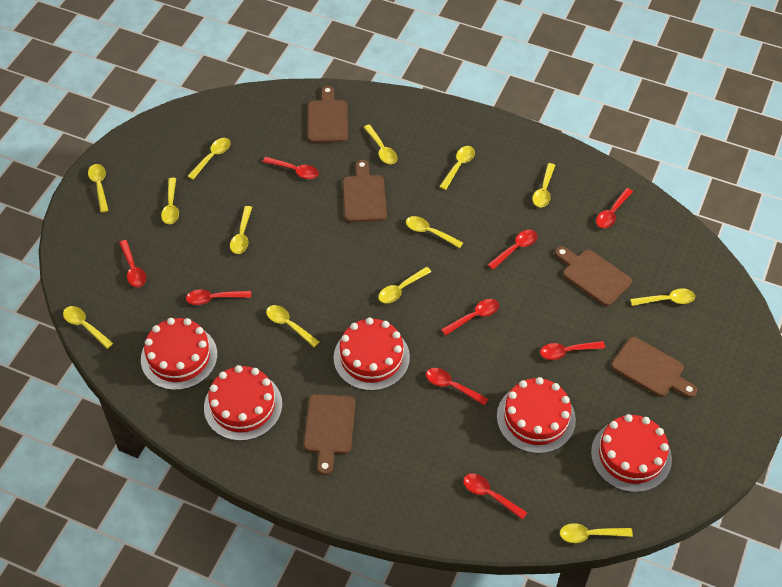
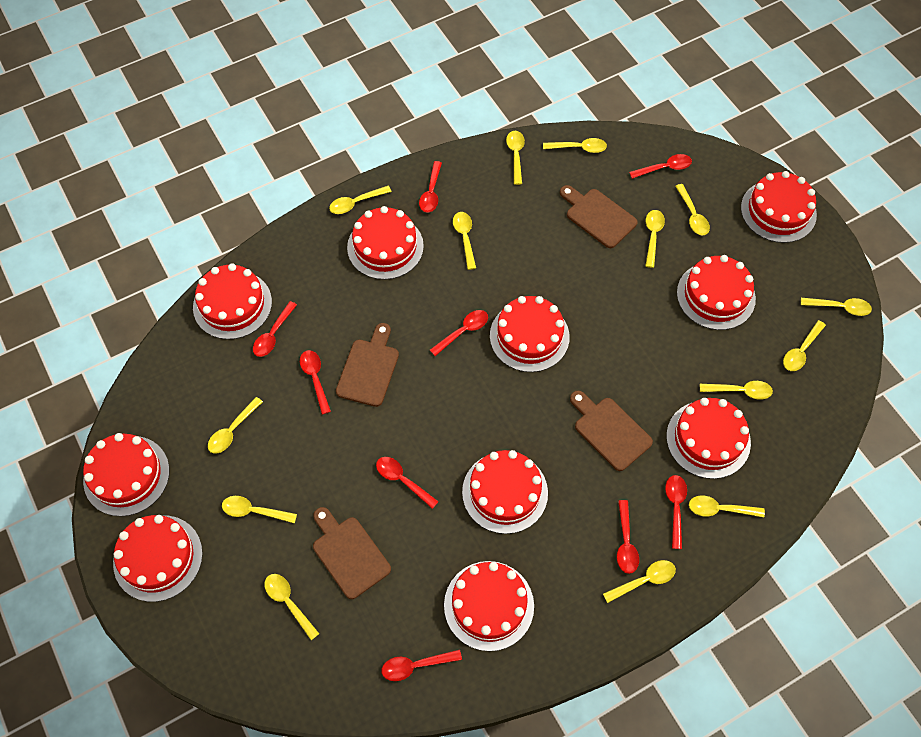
brown cutting board: [304,394,355,475] [308,86,348,143] [343,160,387,222] [555,246,632,306] [611,337,697,398] = 5 -> [313,507,391,599] [336,323,399,407] [560,185,638,248] [570,391,653,471] = 4
red cake: [141,318,217,390] [204,365,282,441] [333,317,410,391] [497,377,576,454] [591,414,672,492] = 5 -> [83,433,170,517] [113,515,203,602] [193,263,272,340] [347,206,424,280] [444,561,534,651] [462,450,548,534] [490,296,570,372] [666,398,751,479] [677,255,756,330] [741,171,817,243] = 10
yellow spoon: [63,306,113,349] [88,164,109,213] [161,178,179,224] [188,138,231,180] [230,206,252,254] [266,305,319,347] [363,124,397,164] [378,267,431,303] [406,216,463,248] [439,146,475,190] [532,163,555,207] [560,523,633,543] [630,288,695,306] = 13 -> [208,397,263,454] [222,496,297,523] [264,574,319,640] [329,186,392,214] [453,212,476,270] [506,131,525,185] [543,138,607,153] [603,560,676,603] [645,210,665,268] [675,184,710,235] [689,496,765,517] [700,381,773,400] [783,320,826,371] [801,298,872,316] = 14

